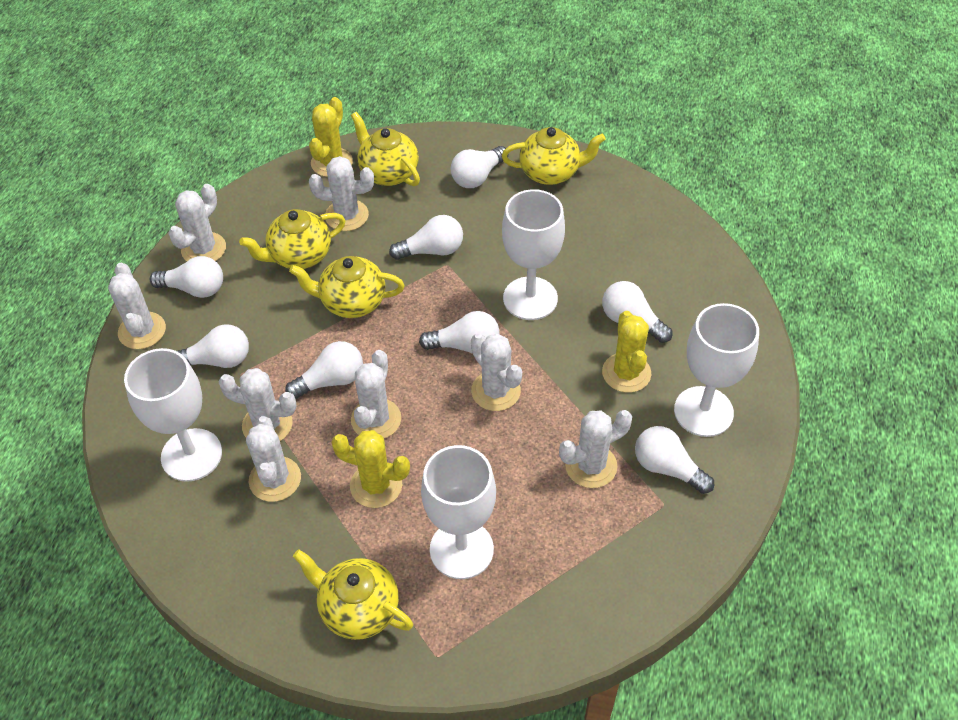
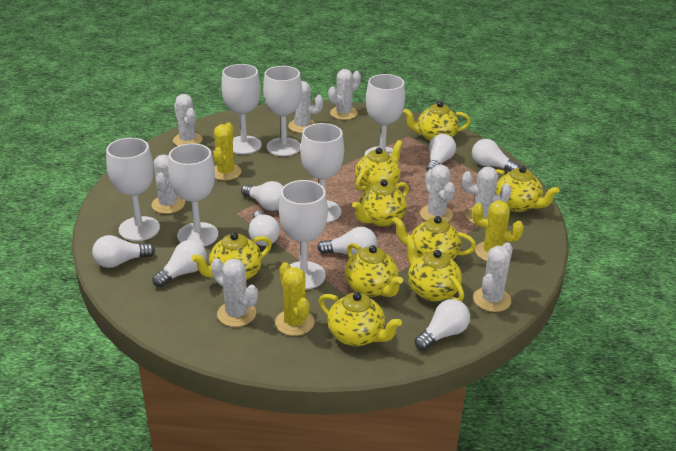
white goblet: [124,348,222,482] [421,445,496,579] [502,189,565,320] [674,303,759,437] = 4 -> [106,138,160,241] [168,143,218,247] [222,64,262,154] [263,66,302,156] [279,180,328,290] [300,123,344,223] [365,74,405,158] = 7
yellow teapot: [239,209,346,269] [289,256,405,318] [293,549,413,640] [351,112,420,186] [502,127,606,185] = 5 -> [191,232,272,280] [319,292,402,347] [345,243,403,297] [352,179,409,227] [355,140,403,191] [392,216,476,260] [403,101,471,142] [405,236,464,302] [496,166,560,212] = 9

